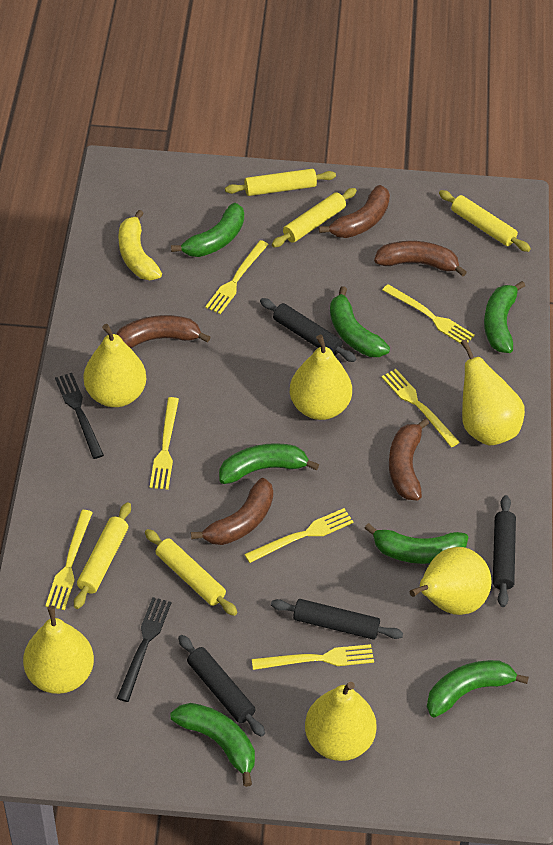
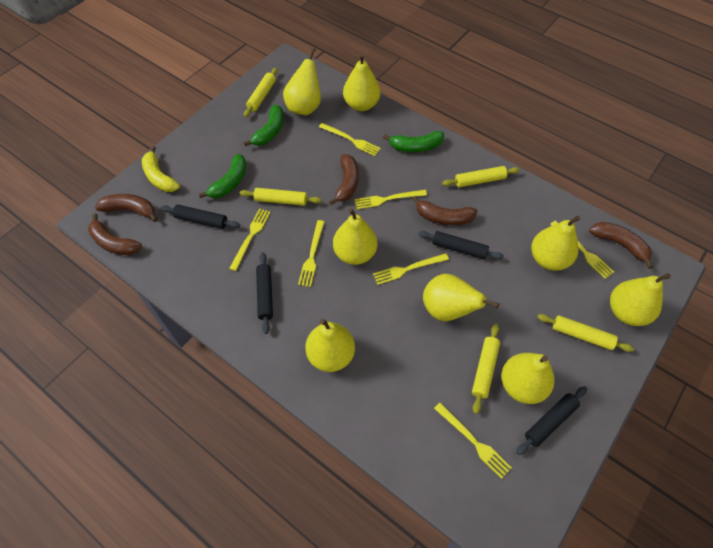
black fork: [55,373,104,459] [117,597,171,702] = 2 -> none = 0
green banana: [170,703,255,787] [171,203,244,257] [219,443,319,484] [330,286,390,357] [364,523,468,564] [427,660,529,718] [484,281,525,353] = 7 -> [199,154,247,198] [243,105,284,146] [383,131,444,152] = 3
yellow pear: [23,606,94,694] [83,324,146,407] [290,335,352,420] [305,681,376,761] [410,547,492,615] [461,339,525,446] = 6 -> [283,48,321,115] [305,319,355,372] [333,208,377,265] [343,53,380,111] [423,274,499,321] [501,353,555,404] [531,216,580,271] [610,273,671,326] = 8

